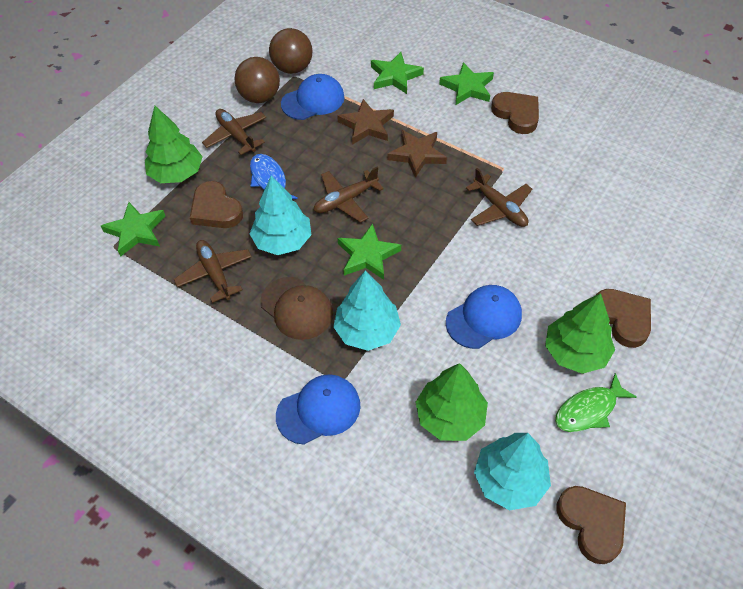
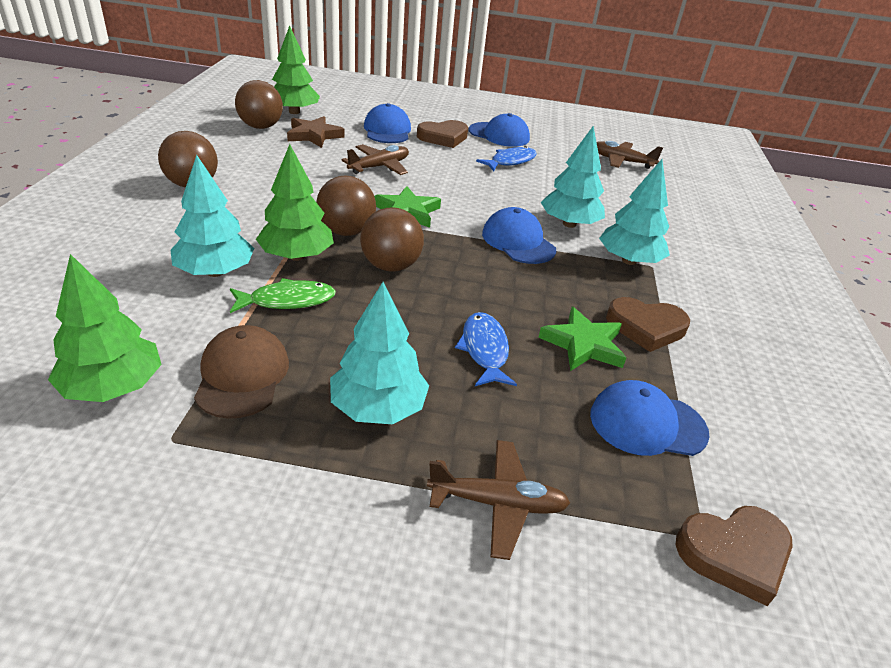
blue cap: [276,374,361,445] [281,74,344,120] [446,285,522,349] = 3 -> [364,103,411,143] [469,113,530,147] [482,207,556,264] [590,380,710,456] = 4
blue fish: [250,154,298,199] = 1 -> [455,312,517,386] [476,146,537,171] = 2
brown ball: [234,57,280,103] [269,28,312,74] = 2 -> [158,131,218,187] [235,80,283,129] [316,176,376,236] [360,207,424,272] = 4
brown heart: [190,181,243,228] [491,92,539,134] [557,486,626,564] [596,289,651,348] = 4 -> [417,120,468,148] [606,297,690,352] [676,506,793,606] = 3
brown plane: [174,240,252,303] [202,109,266,155] [314,167,384,223] [466,168,532,227] = 4 -> [341,144,409,175] [427,440,570,560] [597,141,663,169] = 3
brown star: [337,99,394,145] [387,130,447,178] = 2 -> [287,116,345,148] = 1
green star: [101,202,165,257] [338,223,401,280] [371,52,424,94] [439,62,494,105] = 4 -> [374,186,441,228] [538,307,626,371] = 2
turquoise tree: [250,175,311,255] [333,270,401,351] [474,433,551,510] = 3 -> [171,155,254,277] [330,282,429,424] [541,126,605,228] [599,159,670,265] = 4

